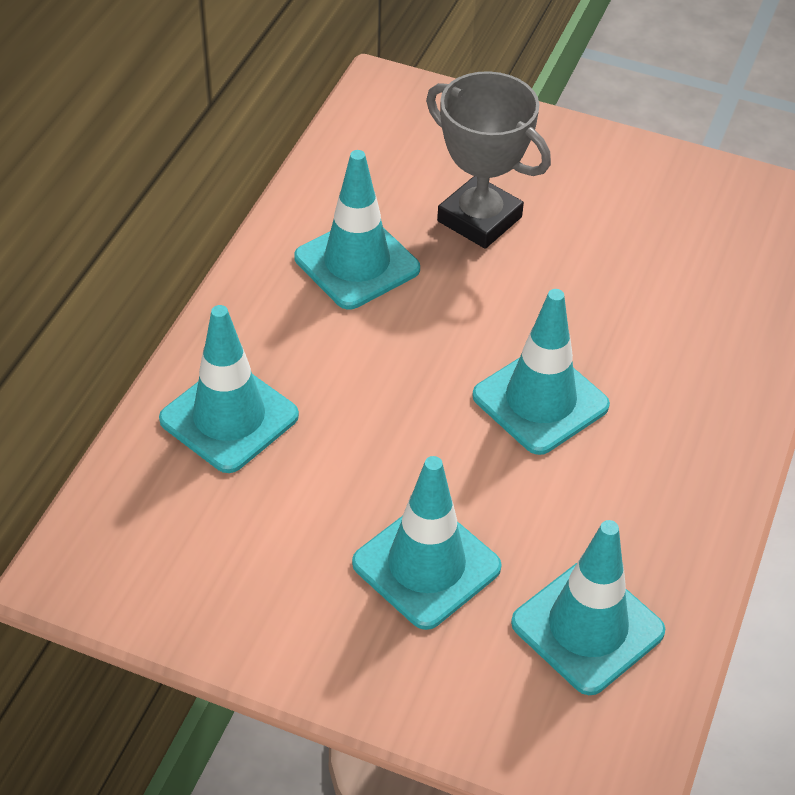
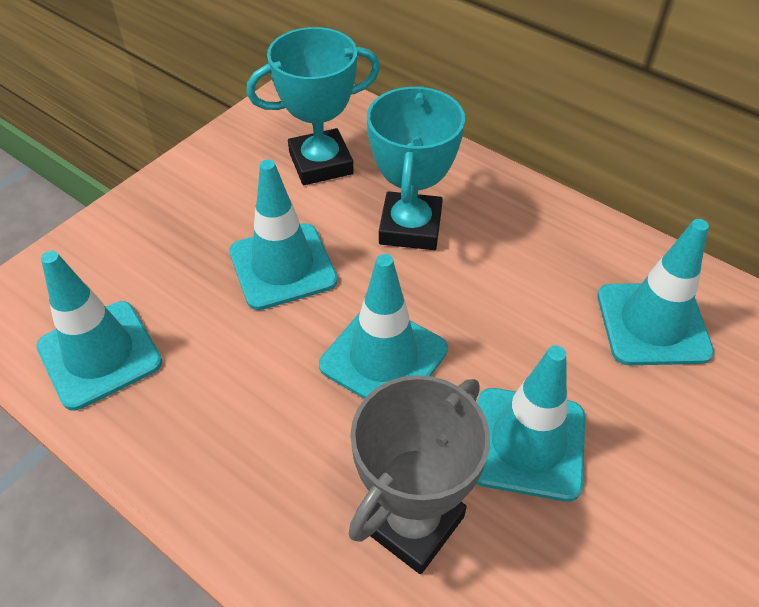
turquoise trophy: none = 0 -> [246,27,380,185] [367,86,465,250] = 2

